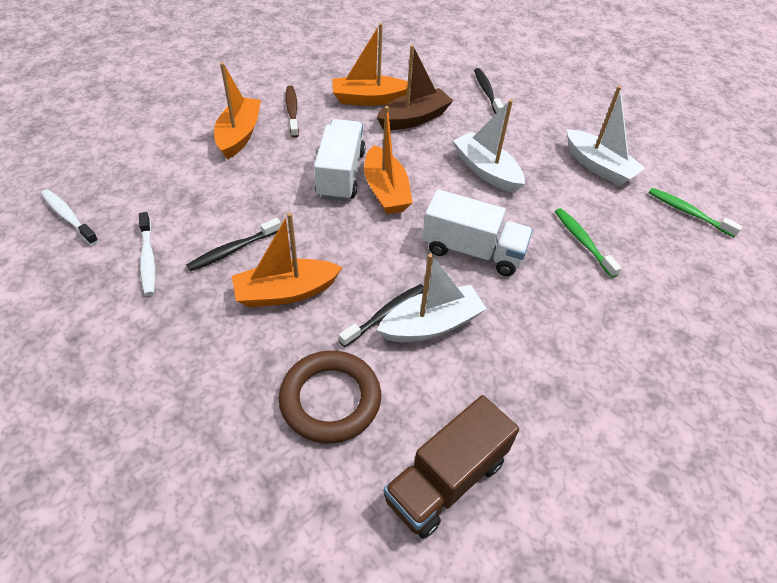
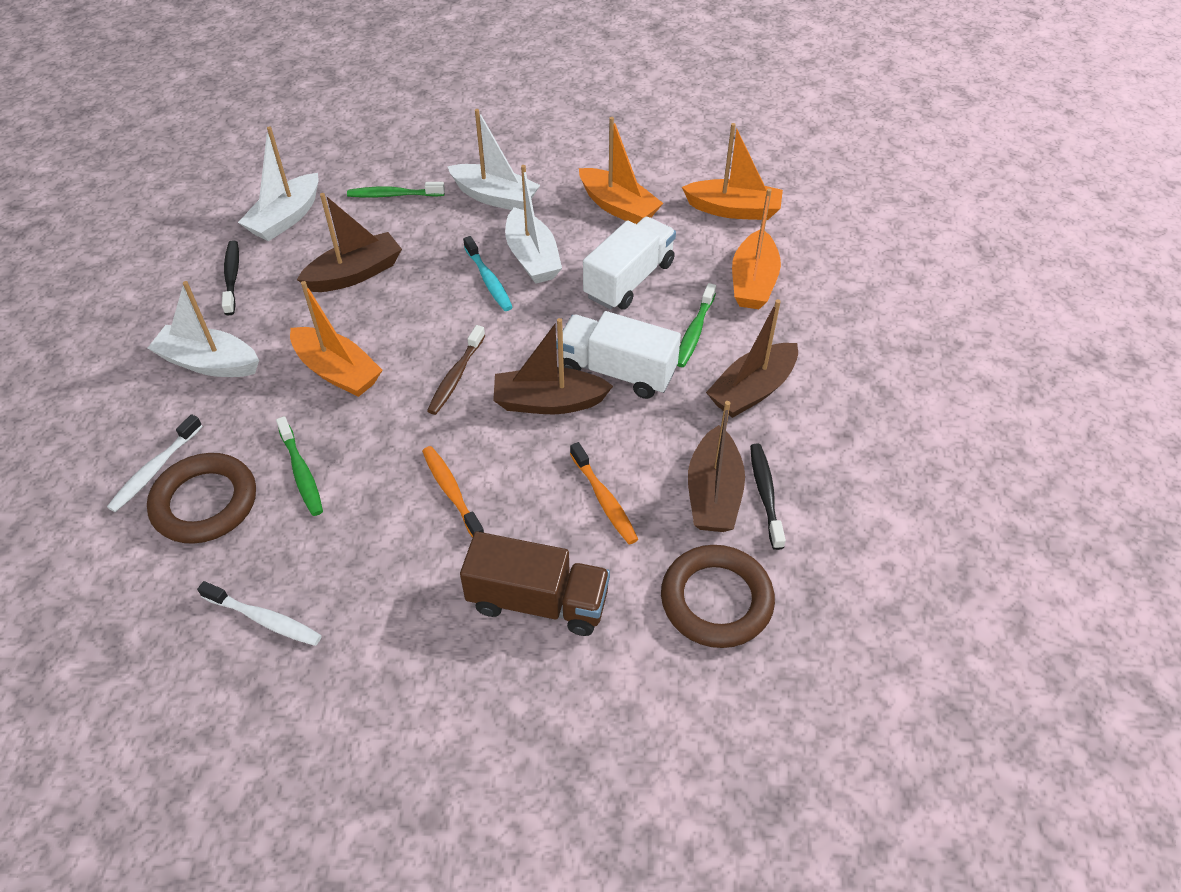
black toothbrush: [187,218,281,271] [339,284,424,347] [474,68,503,114] = 3 -> [222,240,239,315] [750,444,786,550] = 2
brown boat: [377,45,453,130] = 1 -> [297,193,402,292] [493,318,613,414] [688,401,745,532] [706,299,798,418] = 4
brown ring: [279,350,381,444] = 1 -> [147,453,256,544] [661,545,775,648] = 2
green toothbrush: [555,208,622,278] [649,188,743,237] = 2 -> [276,416,323,516] [347,182,445,198] [677,283,716,367] = 3
orange toothbrush: none = 0 -> [422,446,484,538] [570,442,638,544] = 2
turquoise toothbrush: none = 0 -> [463,236,513,311] = 1
white boat: [377,253,487,342] [453,99,525,193] [567,86,646,186] = 3 -> [147,281,259,377] [238,126,318,241] [447,109,540,210] [505,165,562,284] = 4

